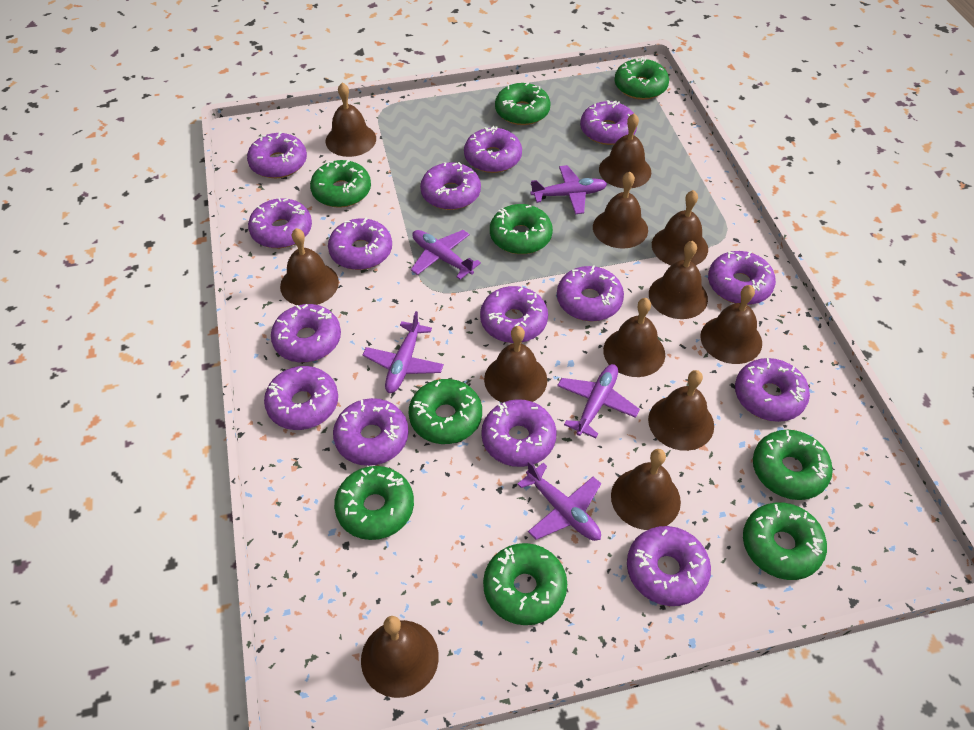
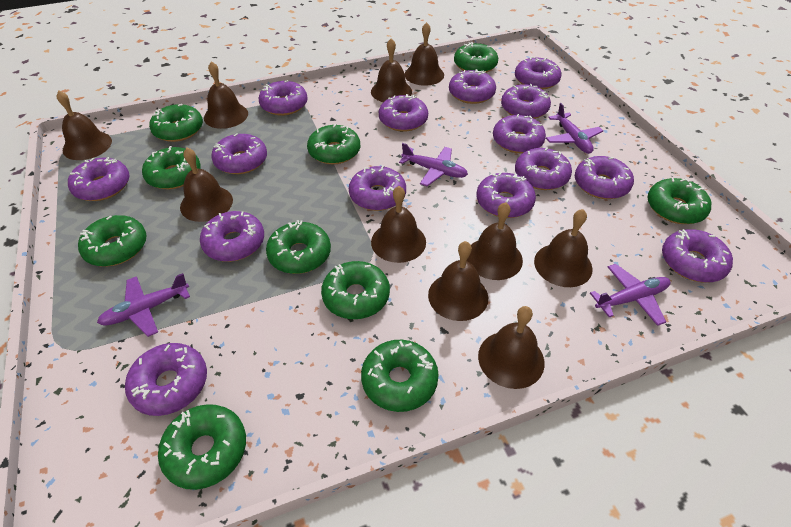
brown bell: [280,228,339,305] [326,82,376,157] [361,616,439,698] [484,326,547,403] [593,172,648,249] [599,113,651,188] [603,298,665,377] [611,449,681,530] [648,370,714,451] [649,241,708,319] [652,190,708,265] [700,285,762,364] = 12 -> [56,91,112,160] [180,148,233,222] [204,61,248,129] [371,38,412,102] [371,186,426,263] [405,22,444,86] [428,241,488,321] [467,202,523,280] [478,306,545,389] [534,209,593,287] = 10
green donut: [310,159,371,208] [334,466,414,540] [409,379,482,444] [483,543,567,625] [490,204,553,254] [495,82,551,125] [614,57,669,100] [743,502,827,580] [753,430,833,500] = 9 -> [78,215,147,267] [142,146,201,189] [149,104,203,142] [158,404,246,490] [266,220,331,274] [307,124,360,165] [321,261,390,319] [361,340,439,412] [454,42,498,73] [648,178,711,224] = 10
purple plane: [362,311,444,393] [411,230,481,280] [517,461,601,541] [530,165,607,214] [557,364,640,438] = 5 -> [97,273,190,337] [399,143,468,186] [546,103,603,154] [590,264,671,326] = 4

